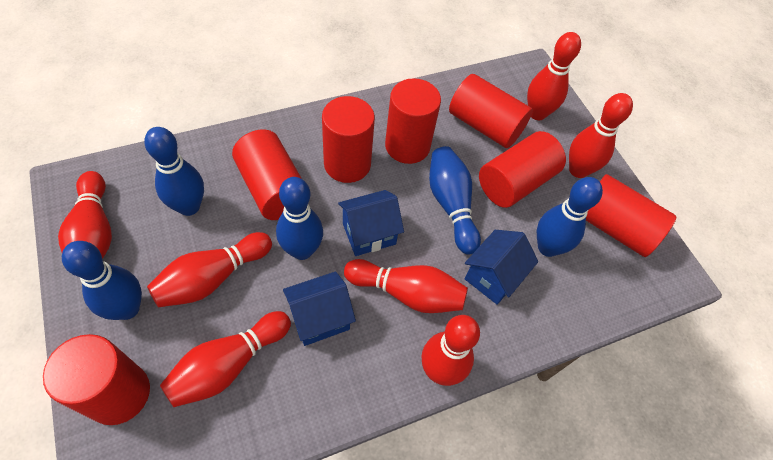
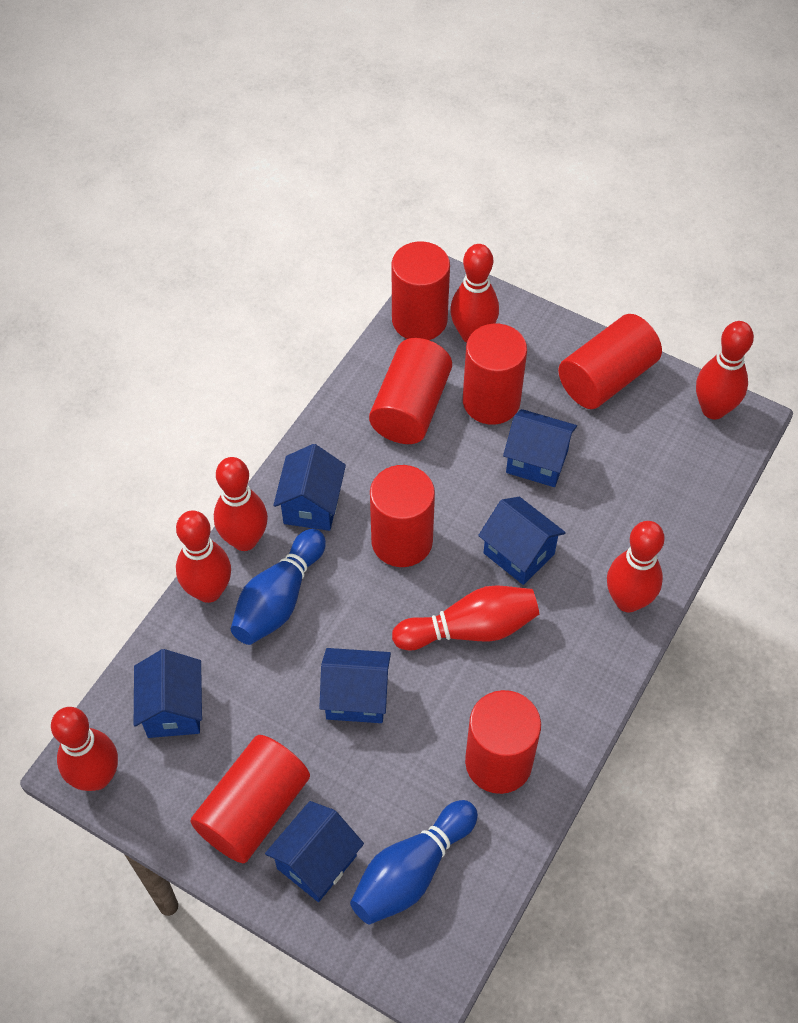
blue bowling pin: [62,241,142,320] [144,127,204,216] [276,177,323,260] [429,146,481,254] [537,177,603,257] = 5 -> [231,529,326,645] [350,800,478,924] = 2
blue house: [283,272,356,346] [338,190,404,256] [465,230,538,305] = 3 -> [134,649,202,738] [265,801,364,902] [273,444,346,531] [319,648,391,723] [478,497,566,585] [503,409,577,487] = 6

